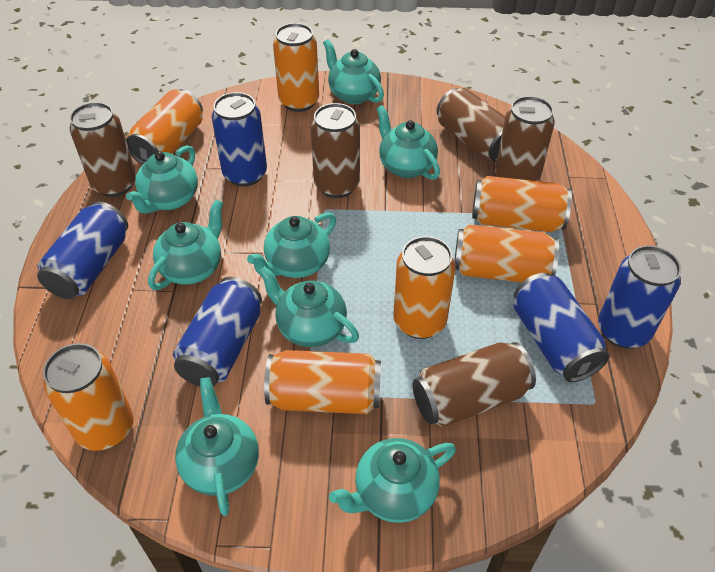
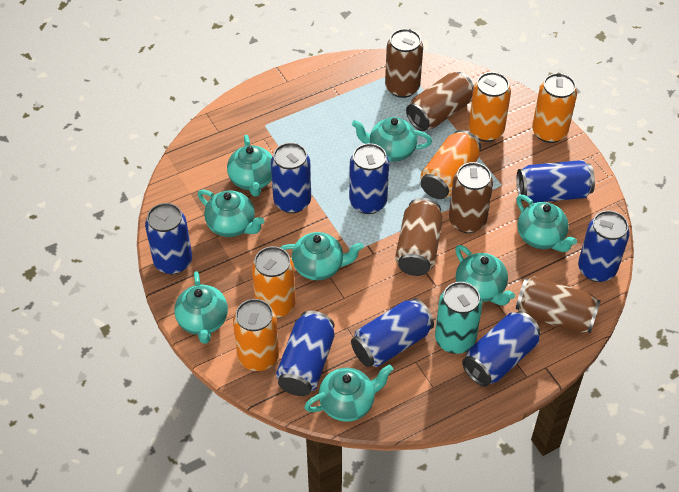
blue can: [37,201,128,299] [173,277,262,387] [212,92,267,186] [513,273,609,382] [598,245,681,349] = 5 -> [145,203,192,274] [271,142,311,213] [276,311,334,396] [349,143,389,214] [351,298,434,367] [462,311,541,387] [516,160,595,203] [578,211,630,282] = 8
orange can: [43,343,134,451] [126,89,203,165] [264,350,381,414] [273,23,319,112] [394,236,456,339] [454,224,559,282] [472,176,572,232] = 7 -> [233,299,279,371] [252,246,296,318] [420,130,481,199] [469,72,511,142] [532,73,577,143] = 5
turquoise can: none = 0 -> [435,282,482,354] = 1

